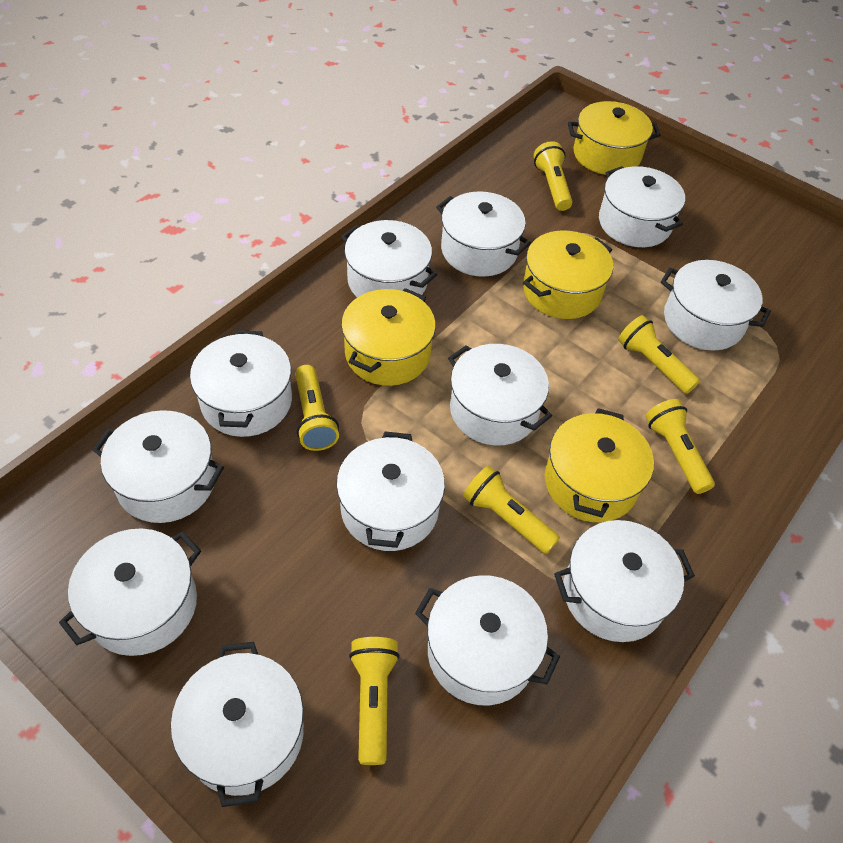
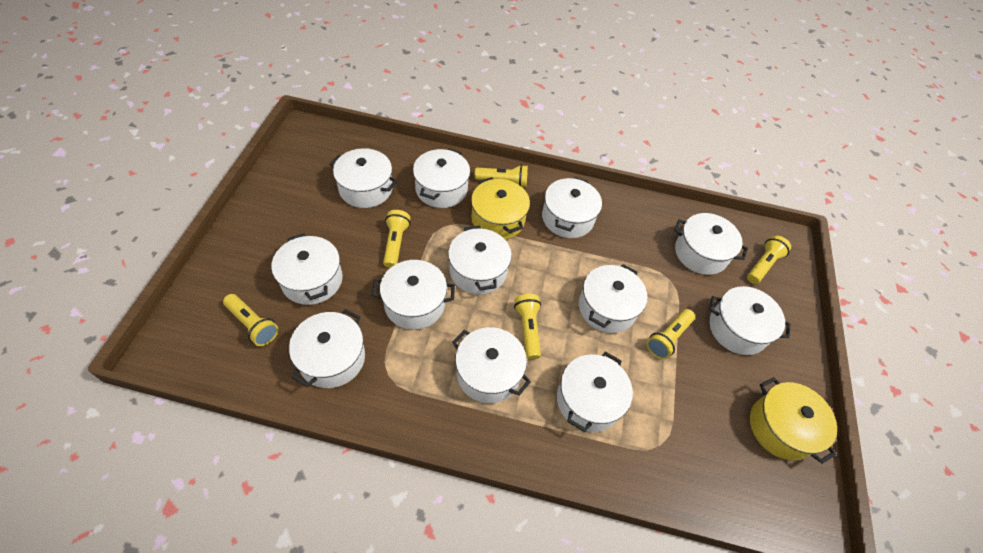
yellow pot: [341,288,436,386] [523,230,613,319] [545,408,654,522] [568,101,661,175] = 4 -> [471,177,530,239] [750,377,837,464] = 2

